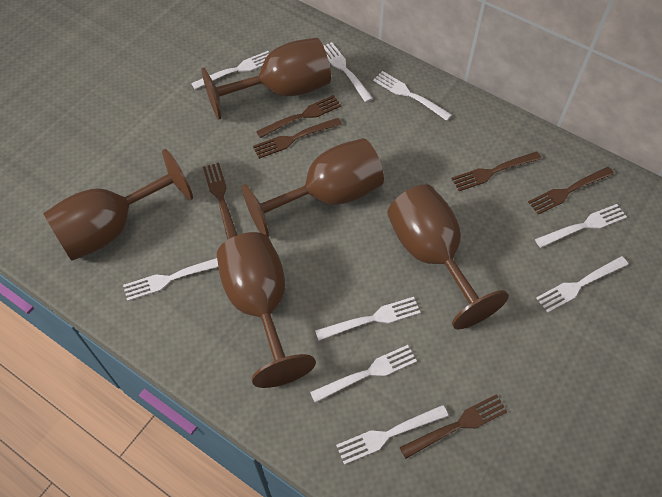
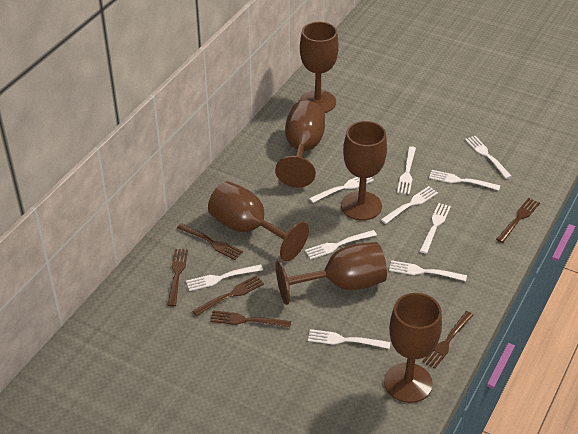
brown goblet: [43,149,193,261] [201,38,331,120] [217,232,316,388] [242,138,384,237] [387,184,509,329] = 5 -> [208,181,309,261] [275,101,325,188] [276,242,387,305] [299,22,339,113] [341,121,387,220] [384,293,442,403] = 6
white fork: [123,258,218,301] [191,51,269,89] [310,345,417,403] [315,297,421,341] [324,42,373,102] [336,405,448,465] [373,71,452,121] [535,204,627,248] [536,256,628,313] = 9 -> [186,265,263,291] [305,230,377,259] [308,329,390,349] [309,177,374,203] [381,186,438,224] [389,260,467,281] [397,146,416,194] [420,203,451,254] [429,170,501,190] [465,136,512,179] = 10

